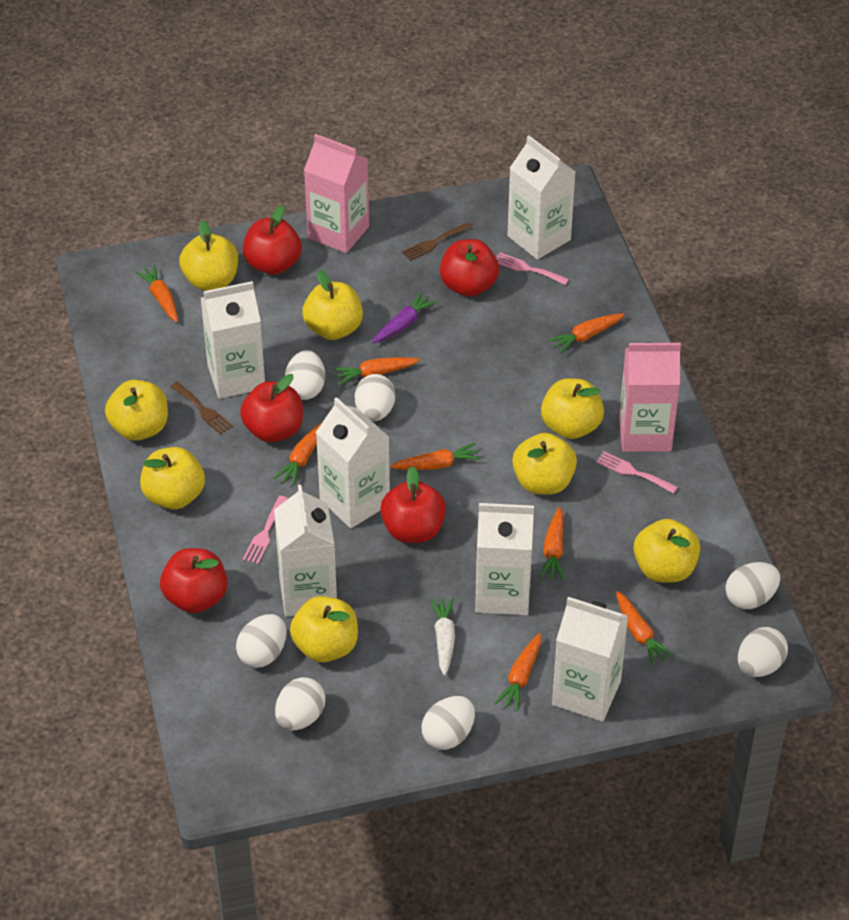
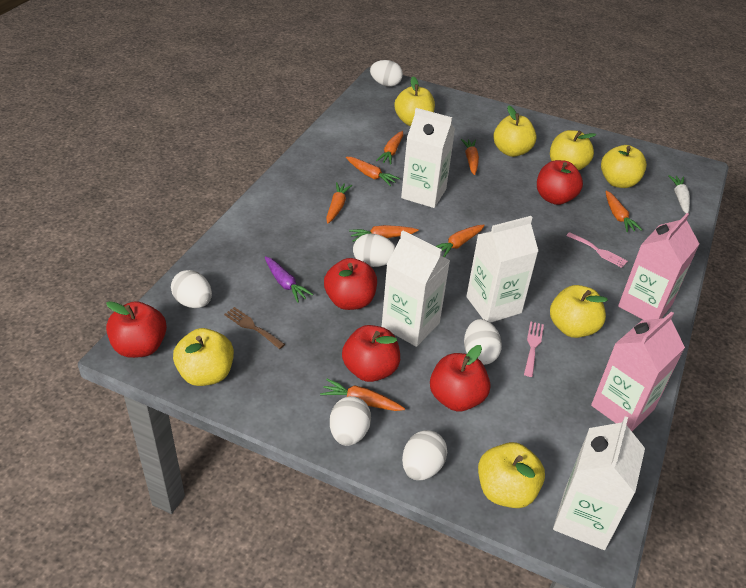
brown fork: [170,382,233,435] [402,222,472,261] = 2 -> [224,307,285,349] = 1
pink fork: [243,496,288,564] [496,252,569,285] [596,452,678,494] = 3 -> [524,321,544,377] [566,232,628,268] = 2
white carton: [201,281,265,399] [274,485,337,617] [316,397,390,528] [475,503,534,615] [507,136,575,260] [552,597,628,722] = 6 -> [382,230,450,347] [401,108,455,208] [466,216,538,323] [553,416,645,550] = 4
white egg: [236,614,287,667] [275,677,325,731] [285,350,325,400] [355,374,395,421] [421,696,475,750] [725,562,780,609] [738,627,788,677] = 7 -> [171,270,212,308] [330,396,371,446] [353,234,395,267] [370,60,403,87] [402,430,448,480] [464,319,502,365] = 6
yellow apple: [105,380,168,441] [140,447,205,509] [179,220,238,291] [290,596,358,662] [302,270,363,340] [512,433,577,495] [541,378,604,439] [634,519,700,583] = 8 -> [173,328,234,386] [394,76,435,126] [478,442,545,508] [493,105,537,157] [550,130,596,171] [550,285,608,338] [601,145,647,188] = 7

